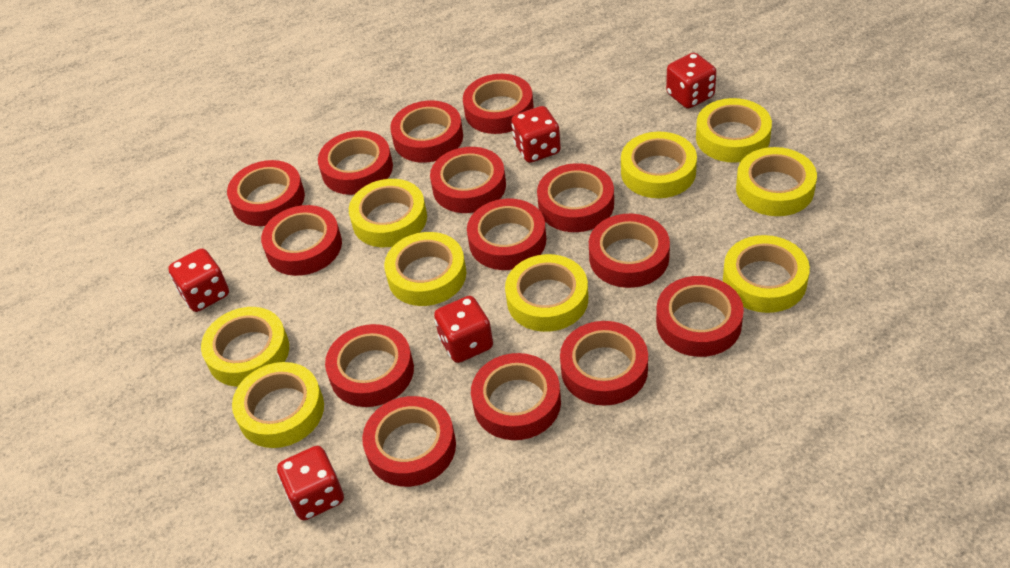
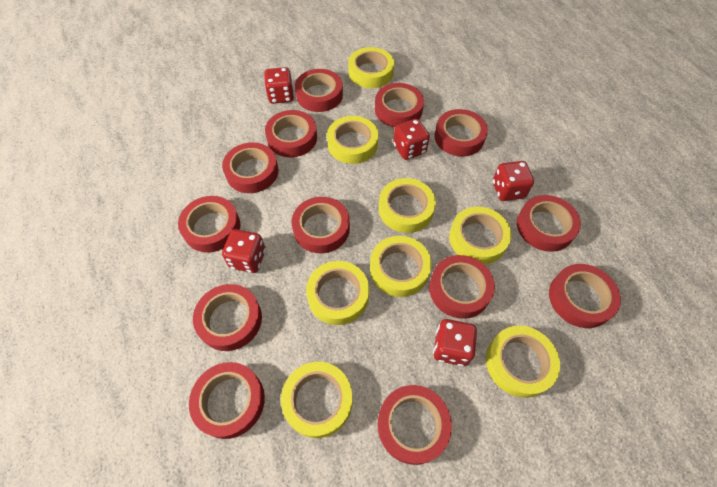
red tape: [227,160,305,226] [261,205,342,276] [318,131,393,195] [325,324,414,407] [362,396,456,487] [390,101,463,163] [430,147,506,213] [463,74,534,134] [467,199,546,270] [471,353,561,440] [537,163,614,232] [560,321,648,406] [589,214,670,288] [656,276,744,357] = 14 -> [178,196,240,253] [189,362,265,439] [193,284,262,351] [222,142,279,193] [265,110,317,157] [291,197,350,253] [295,69,343,112] [375,83,424,127] [378,385,452,465] [429,255,495,319] [435,109,488,157] [517,195,581,252] [549,264,621,328] = 13
yellow tape: [201,307,289,387] [232,362,324,448] [349,179,427,247] [384,232,466,306] [505,254,588,332] [621,132,697,198] [696,98,772,163] [723,235,810,313] [736,147,817,216] = 9 -> [281,362,353,438] [306,261,369,325] [327,116,378,164] [348,47,394,88] [370,236,431,297] [379,178,436,233] [449,207,511,264] [486,326,560,398] = 8

